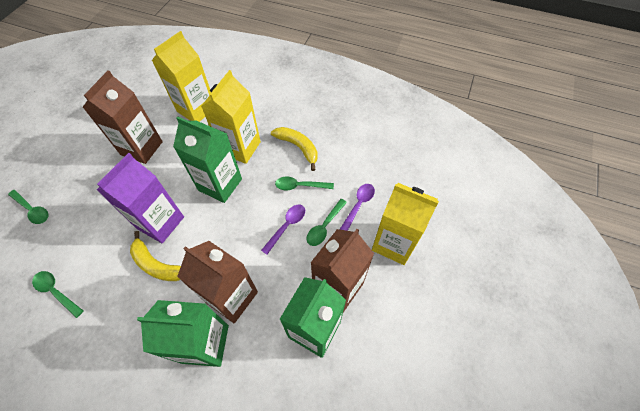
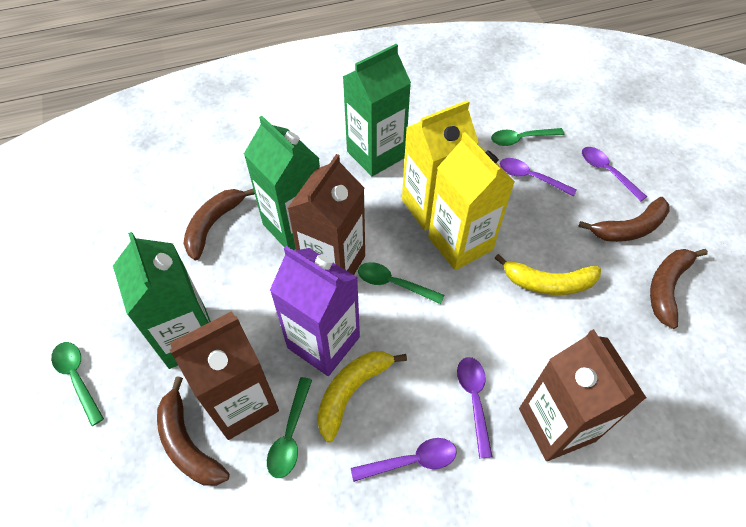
brown banana: none = 0 -> [157,376,230,486] [183,189,255,260] [578,197,670,242] [650,249,708,329] = 4
purple spoon: [261,205,305,255] [340,184,375,231] = 2 -> [351,438,457,482] [457,357,492,458] [500,158,577,197] [582,147,647,201] = 4
yellow carton: [152,31,211,122] [201,70,261,164] [372,183,439,265] = 3 -> [402,100,479,231] [428,132,515,270] = 2

